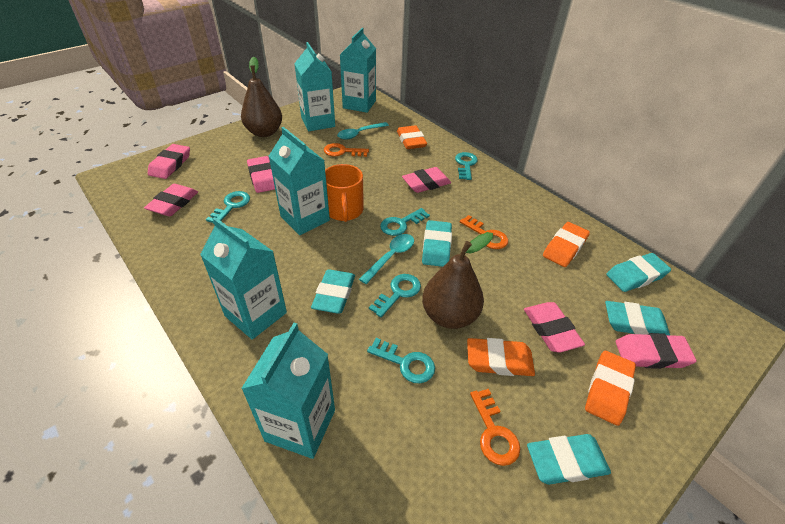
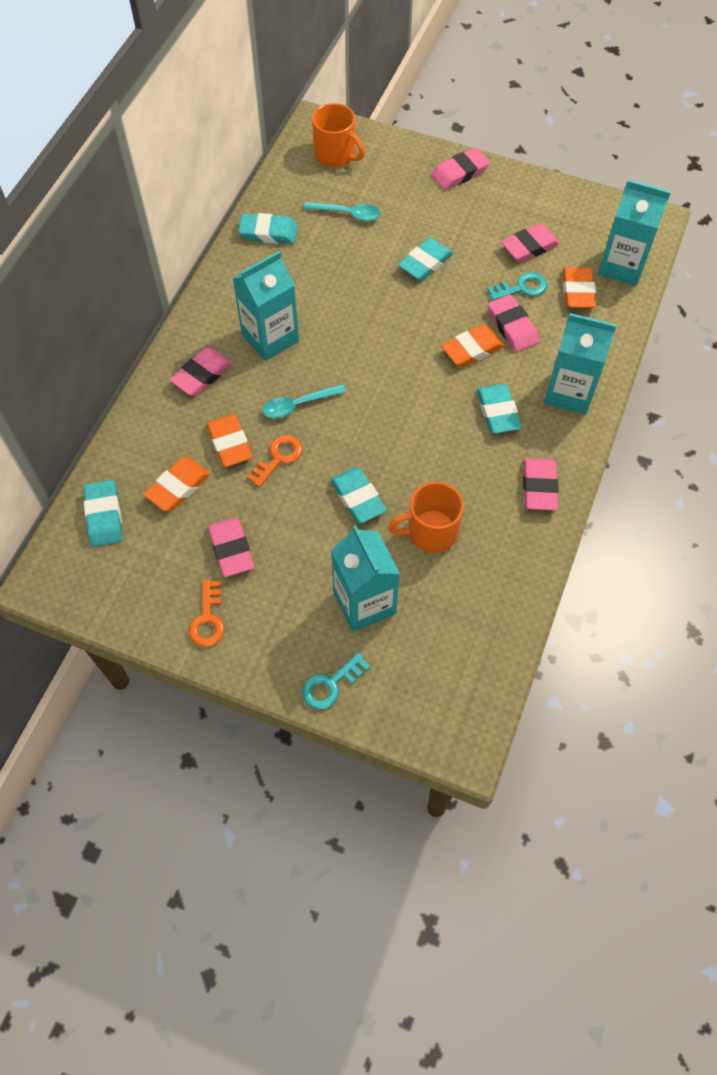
brown pear: [241,57,282,137] [422,232,493,329] = 2 -> none = 0
orange key: [324,143,369,157] [460,215,508,249] [470,389,520,466] = 3 -> [189,580,225,647] [247,435,303,487] = 2
orange mug: [325,164,364,222] = 1 -> [312,103,365,168] [388,482,464,553] = 2
turquoise carton: [200,217,287,340] [241,323,335,459] [269,127,330,235] [294,42,335,131] [340,28,376,113] = 5 -> [232,251,299,361] [331,525,400,632] [544,313,617,414] [598,180,671,286] = 4
turquoise key: [206,191,250,224] [367,338,435,383] [369,274,421,317] [380,208,430,236] [455,152,478,180] = 5 -> [302,653,370,710] [487,272,547,301] = 2

